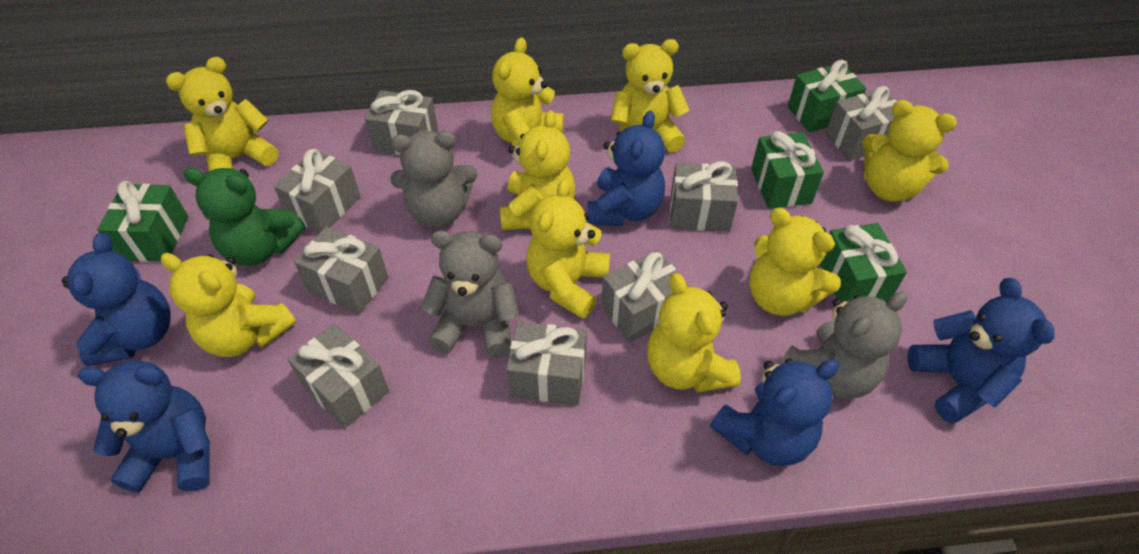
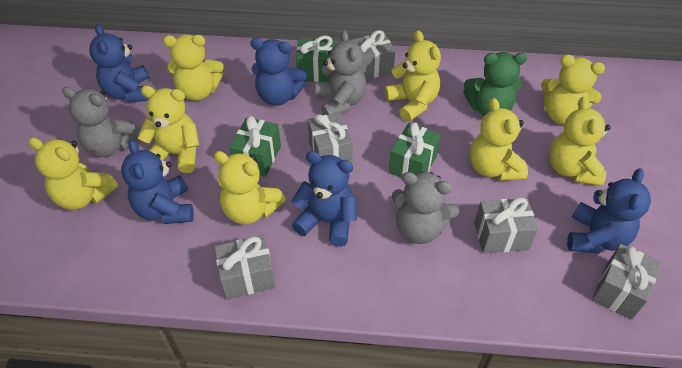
green gift: [97,181,188,262] [751,131,824,209] [788,60,866,132] [820,223,907,302] = 4 -> [229,116,281,177] [296,36,337,82] [389,122,441,178] = 3
grey gift: [274,149,361,233] [288,324,389,428] [294,226,388,314] [365,90,438,155] [506,321,587,405] [601,250,689,342] [670,161,738,232] [826,86,897,161] = 8 -> [214,235,276,299] [308,113,353,164] [349,30,395,79] [474,198,538,253] [592,244,661,320] = 5
yellow teddy bear: [161,253,296,357] [166,57,278,171] [491,37,564,146] [500,110,575,230] [527,178,610,319] [611,39,690,153] [647,273,741,393] [749,208,841,316] [862,100,957,202] = 9 -> [29,137,118,210] [137,86,199,173] [163,34,224,101] [214,151,286,224] [385,30,441,122] [470,98,528,181] [541,54,605,125] [549,97,611,186] = 8

